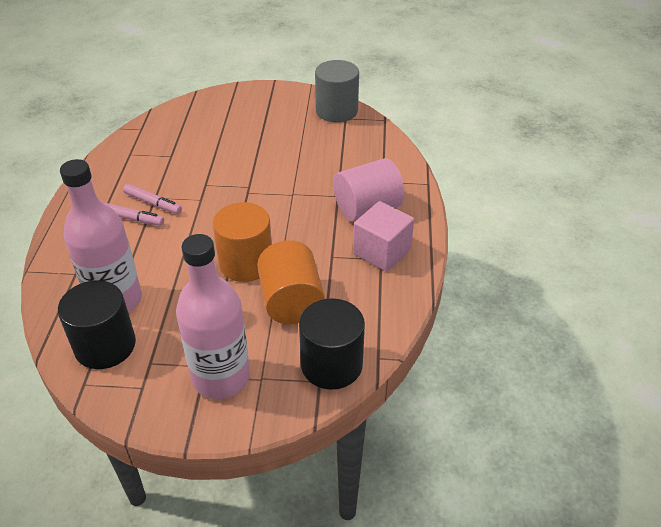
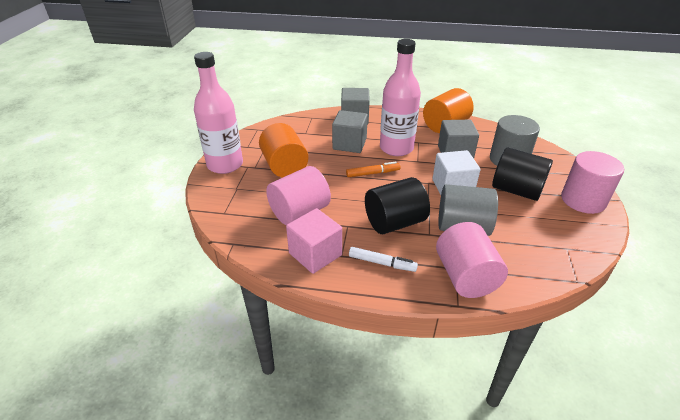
grey cube: none = 0 -> [332,110,368,153] [341,88,370,125] [438,120,479,158] = 3
grey cylinder: [315,60,359,122] = 1 -> [438,184,498,236] [490,115,540,166] = 2
orange marker: none = 0 -> [346,162,401,177] = 1
pink cylinder: [334,158,405,222] = 1 -> [266,166,331,225] [436,222,508,298] [561,151,624,214] = 3
pink marker: [103,202,164,226] [123,184,182,214] = 2 -> none = 0
white cube: none = 0 -> [433,150,480,195] = 1
white marker: none = 0 -> [349,247,418,272] = 1

